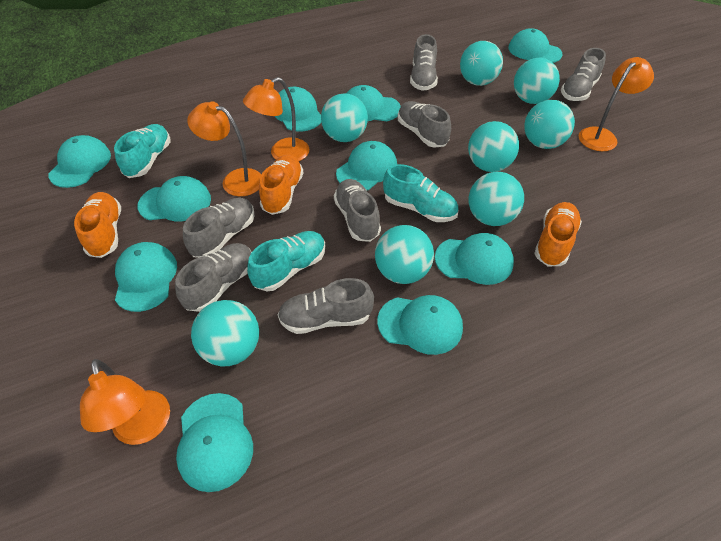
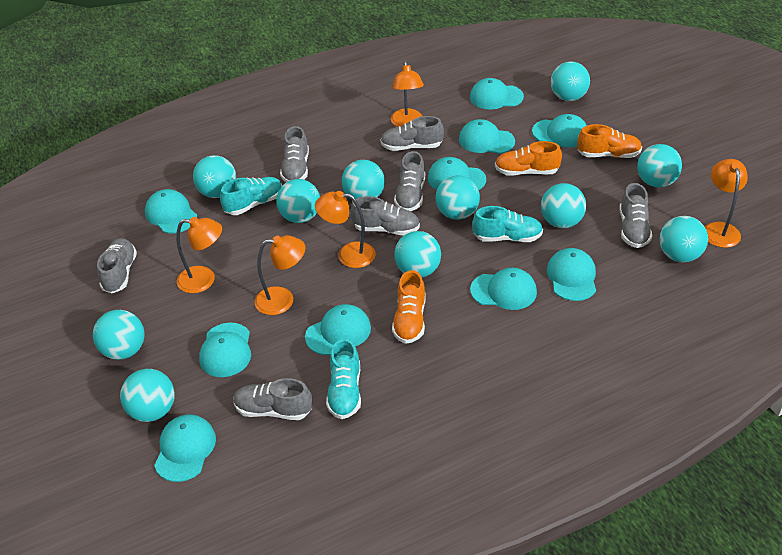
orange lamp: [80,359,170,445] [187,101,261,196] [243,77,309,161] [579,57,654,151] = 4 -> [176,217,222,293] [255,235,305,315] [315,191,375,268] [391,61,424,127] [705,159,748,248] = 5
turquoise ball: [191,300,259,366] [321,93,368,142] [375,225,434,284] [460,41,503,86] [468,121,519,172] [469,172,524,226] [514,58,560,104] [524,100,575,149] = 8 -> [93,310,145,360] [120,369,175,422] [193,155,236,198] [276,179,320,223] [342,160,385,199] [394,231,441,277] [435,175,480,220] [541,183,586,228] [551,61,590,101] [637,144,682,187] [659,216,708,262] = 11

